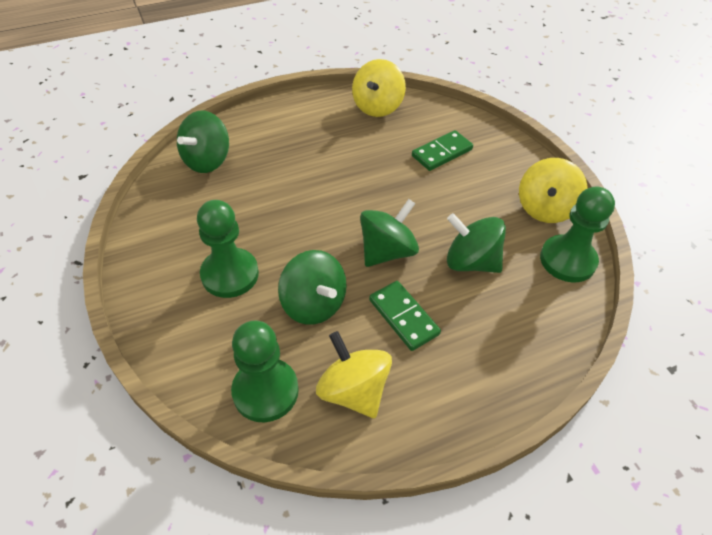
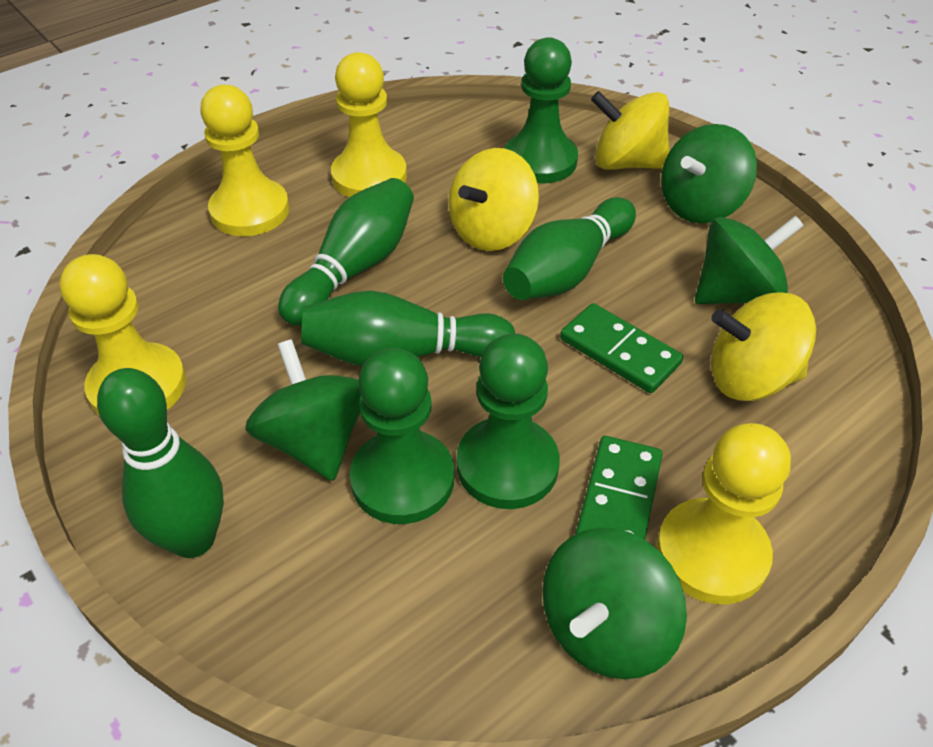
green bowling pin: none = 0 -> [97,368,224,558] [278,178,414,326] [301,291,515,367] [503,197,636,300] = 4
yellow pawn: none = 0 -> [60,254,186,416] [200,85,289,236] [331,52,407,198] [657,423,791,604] = 4

